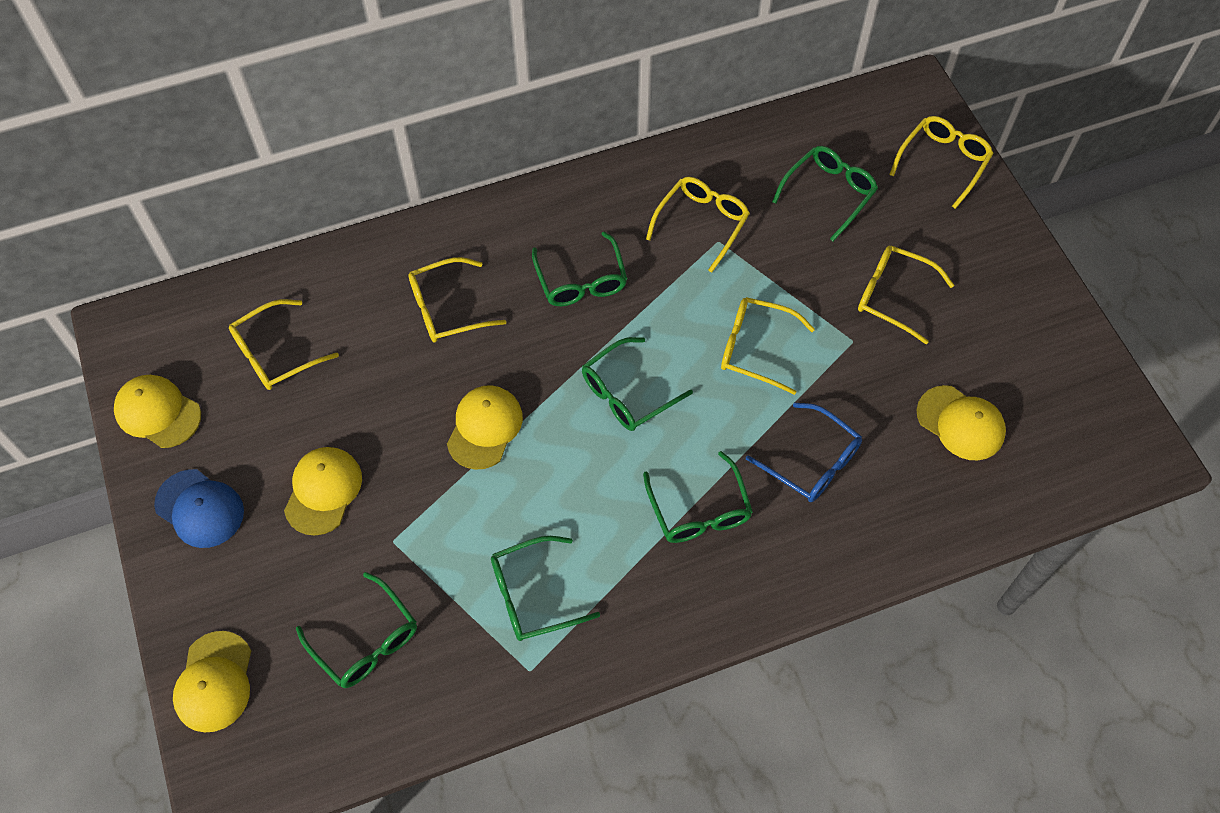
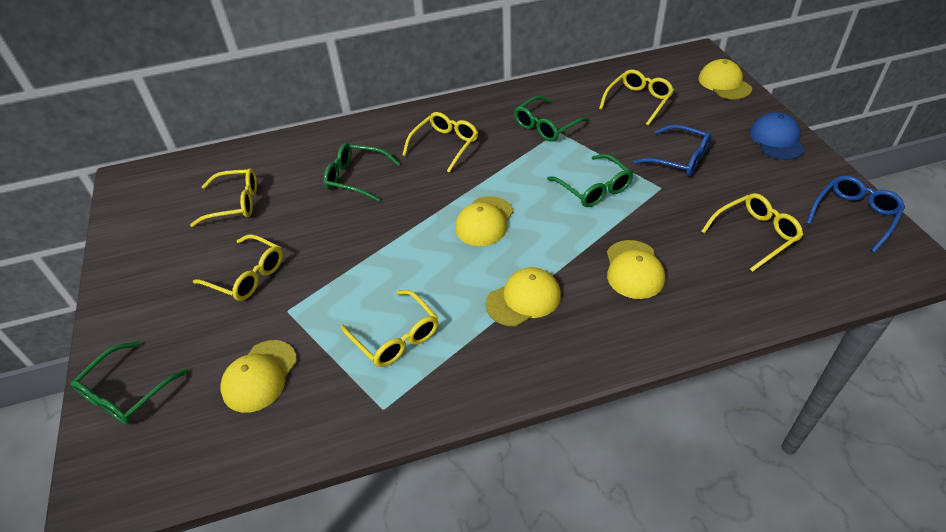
blue glasses: [746,403,862,502] = 1 -> [633,125,711,177] [806,176,905,253] = 2
green glasses: [296,572,417,688] [491,536,600,641] [532,231,627,306] [582,337,693,431] [643,451,753,543] [772,146,878,241] = 6 -> [71,342,188,424] [324,143,400,202] [514,96,590,142] [547,154,633,207] = 4

